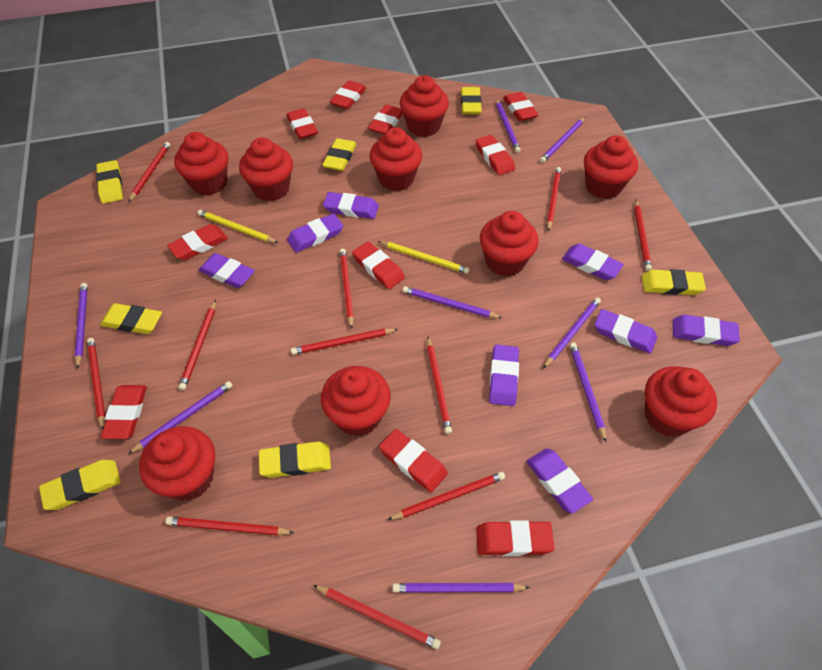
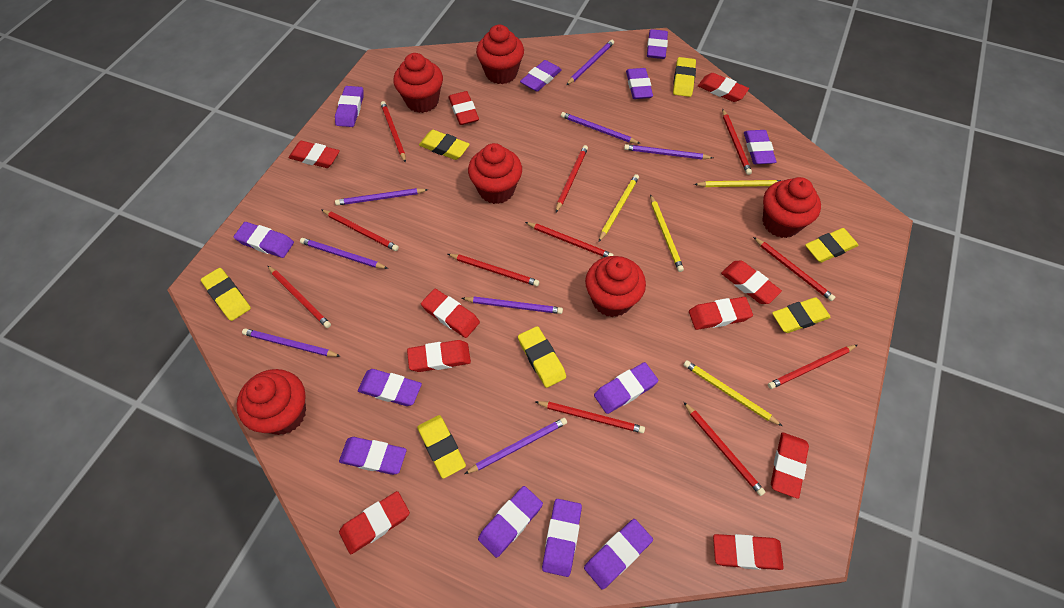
purple eraser: [199,253,255,288] [287,214,343,252] [323,192,379,219] [489,345,519,406] [526,449,593,513] [562,244,624,280] [594,309,657,354] [673,315,740,346] = 8 -> [234,222,294,258] [335,86,364,127] [339,437,407,475] [358,369,422,406] [478,486,543,558] [520,60,562,92] [542,499,582,577] [584,519,653,590] [594,362,659,414] [626,68,653,99] [647,29,668,59] [744,130,777,164] = 12
red cupcake: [139,426,215,501] [174,132,228,196] [239,137,293,201] [321,366,391,437] [370,127,422,191] [400,75,449,137] [480,211,539,277] [584,135,638,199] [645,366,717,437] = 9 -> [236,369,306,435] [393,53,443,113] [468,143,522,204] [476,25,524,84] [585,256,646,317] [762,177,821,238] = 6
yellow pencil: [198,210,278,243] [378,241,470,274] = 2 -> [599,174,639,242] [650,194,684,272] [684,360,782,426] [694,180,782,187] = 4

